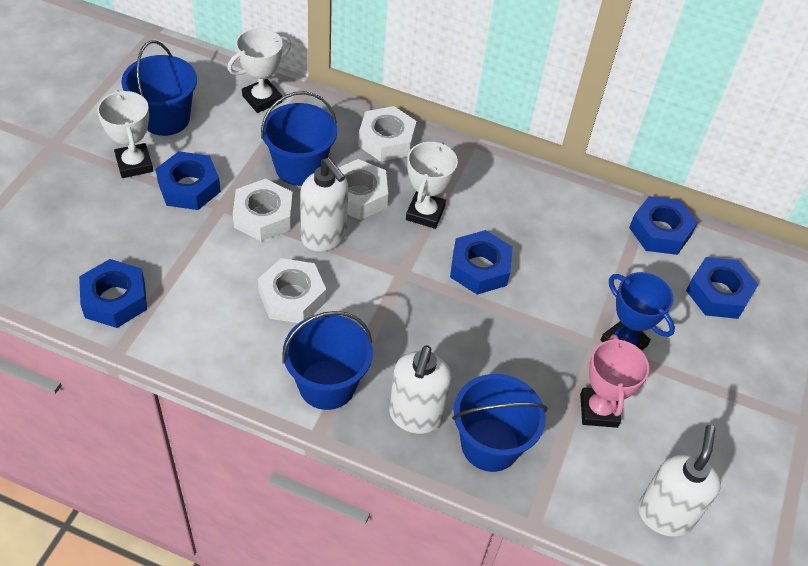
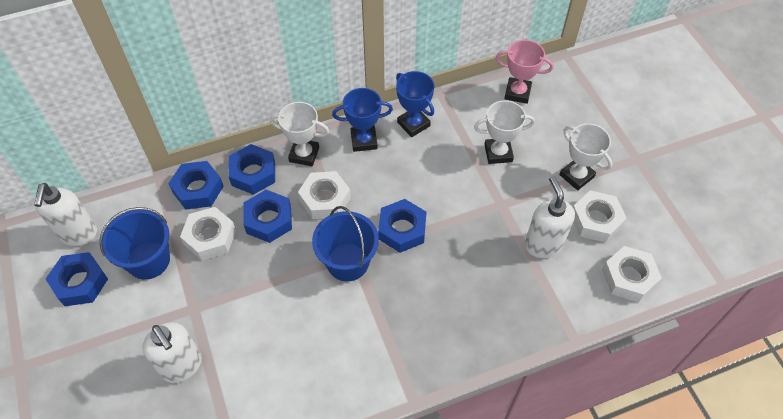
blue bucket: [121,40,197,136] [261,91,337,186] [282,311,373,410] [452,374,548,472] = 4 -> [99,207,170,280] [312,206,379,281] = 2
blue trophy: [601,272,675,351] = 1 -> [332,88,393,152] [396,71,434,137] = 2

